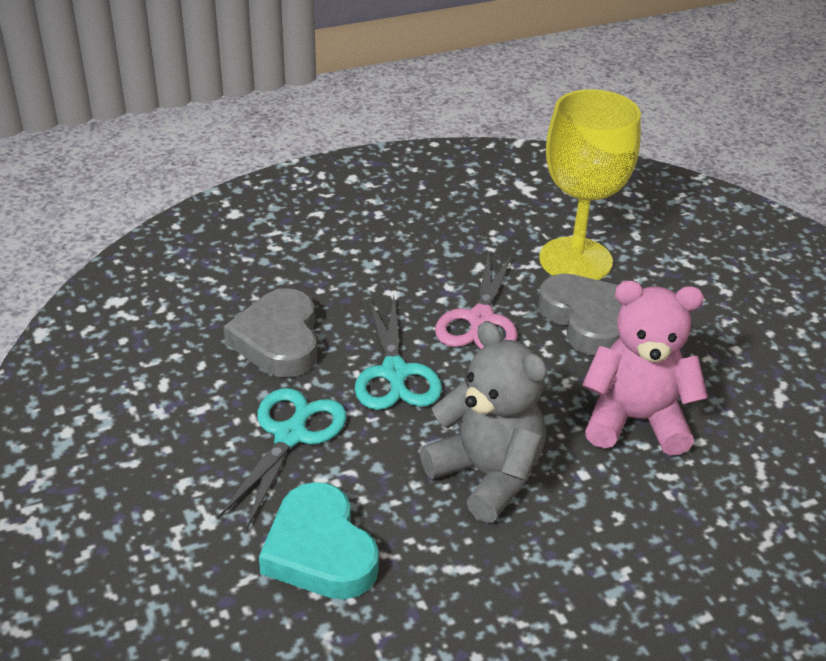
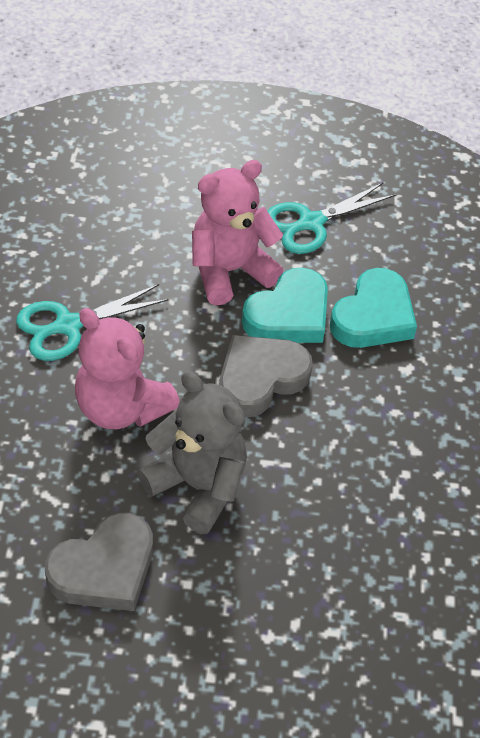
pink scissors: [435,252,517,349] = 1 -> none = 0
pink teddy bear: [582,280,708,456] = 1 -> [75,308,180,429] [192,160,284,305] = 2
turquoise heart: [259,482,379,599] = 1 -> [242,267,328,343] [330,268,417,348] = 2
yellow goblet: [539,89,641,280] = 1 -> none = 0

